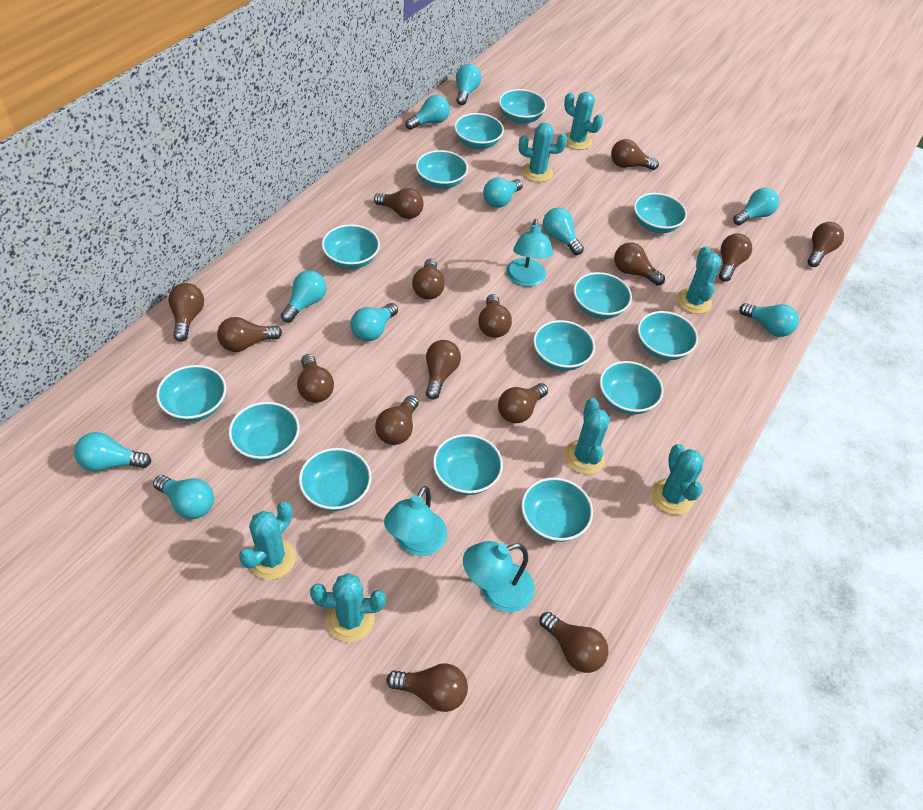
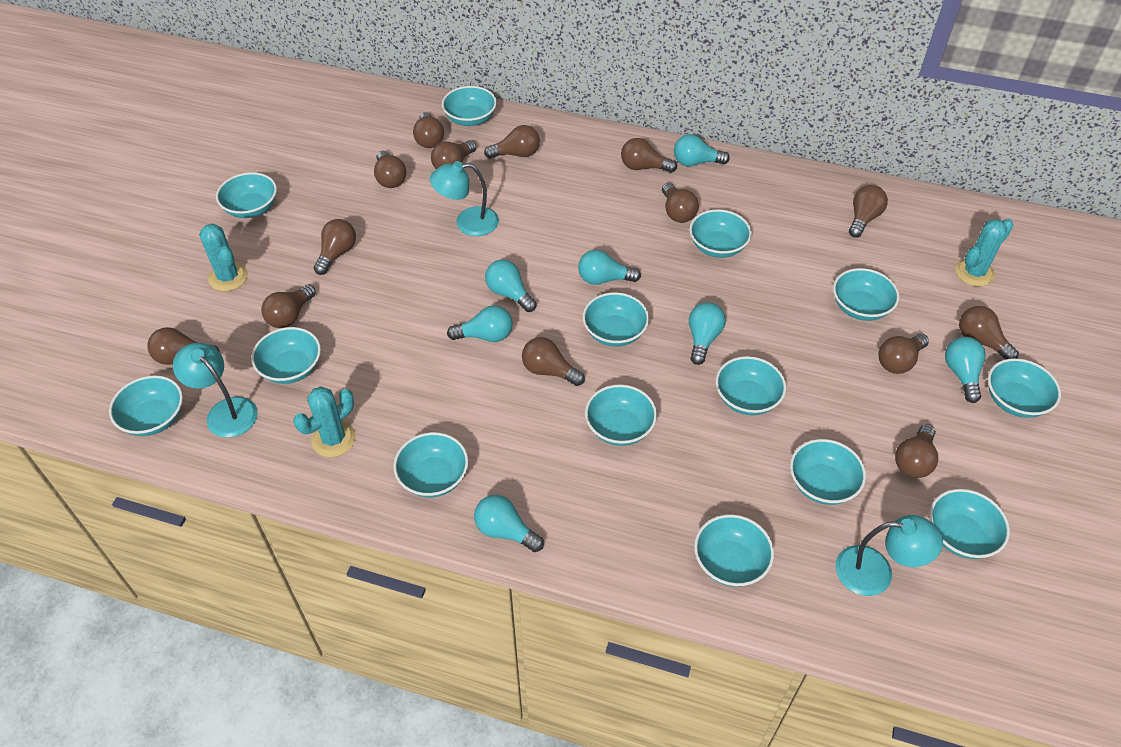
brown light bulb: [168,283,204,342] [217,317,282,352] [297,354,334,403] [374,188,424,219] [375,395,419,445] [386,663,468,712] [412,258,445,300] [426,340,461,400] [478,294,512,338] [498,383,548,423] [540,612,608,673] [611,139,659,170] [614,243,665,286] [719,233,752,282] [808,222,844,267] = 15 -> [147,327,220,365] [261,284,316,328] [314,219,356,275] [374,151,407,188] [413,112,444,148] [431,140,476,169] [484,125,540,159] [522,337,585,386] [621,138,677,173] [662,183,699,223] [849,185,888,237] [878,334,929,374] [895,424,938,478] [959,306,1019,360] = 14
turquoise cactus: [239,502,296,580] [310,573,386,642] [518,123,567,182] [564,92,603,150] [564,398,610,474] [651,444,704,515] [677,246,721,314] = 7 -> [199,224,248,291] [294,386,356,457] [955,219,1013,287] = 3
turquoise light bulb: [74,432,151,472] [153,475,214,519] [281,270,326,323] [350,303,398,341] [405,95,450,130] [456,64,481,105] [483,178,523,208] [543,208,584,255] [733,188,779,225] [739,303,799,337] = 10 -> [447,305,513,342] [474,495,544,552] [485,259,537,312] [578,250,641,285] [674,134,730,167] [689,302,726,365] [945,337,986,403] = 7

